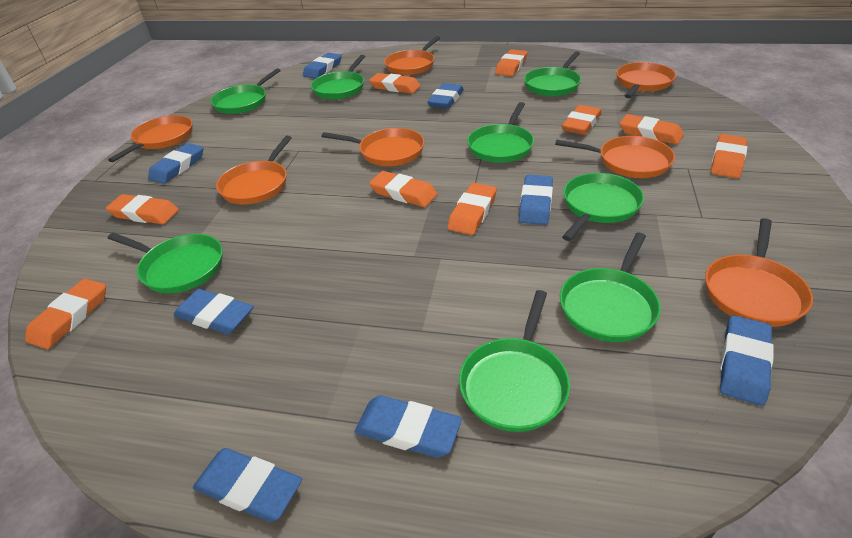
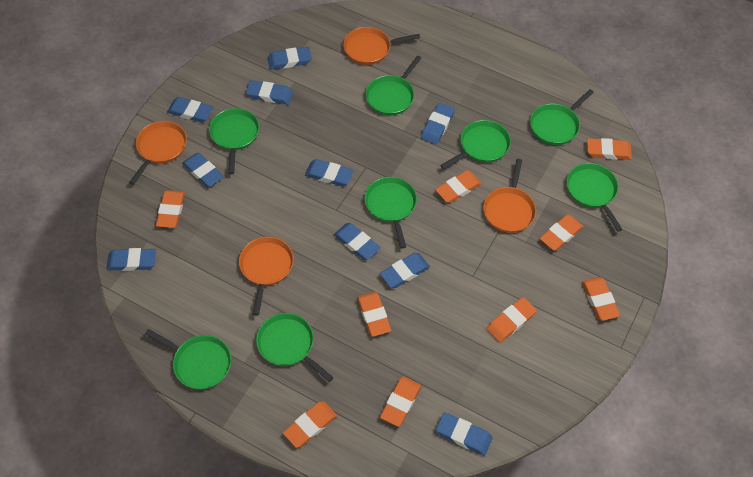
blue eraser: [148,143,203,184] [173,289,254,334] [193,448,302,522] [303,53,342,79] [354,395,462,458] [427,83,464,109] [519,175,553,225] [720,315,774,406] = 8 -> [106,248,156,271] [167,97,213,123] [182,153,224,187] [246,80,293,105] [268,47,312,70] [305,159,354,186] [334,223,381,260] [380,253,430,288] [421,103,455,144] [436,412,493,456] = 10
orange pan: [108,115,192,162] [216,136,292,204] [321,128,424,166] [384,36,440,75] [555,136,675,178] [616,62,676,98] [705,218,813,327] = 7 -> [129,121,187,185] [239,237,294,315] [343,27,420,65] [483,159,536,233] = 4

